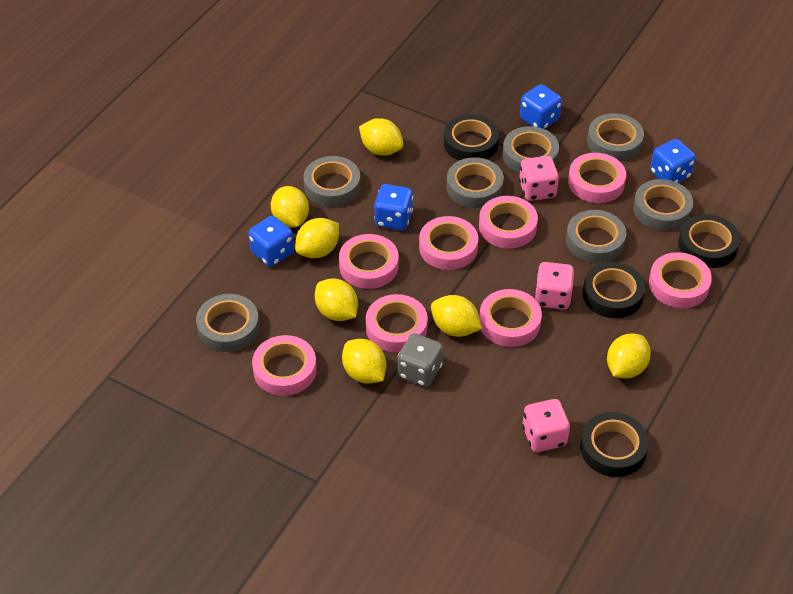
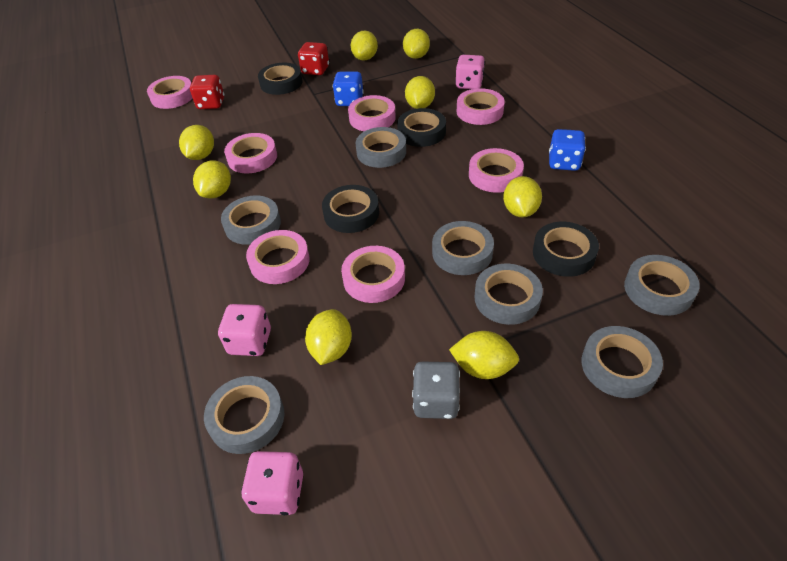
blue dice: [248,216,294,267] [374,184,413,230] [520,84,562,129] [650,139,696,183] = 4 -> [333,71,364,106] [549,129,586,171] = 2
pink tape: [252,335,317,396] [339,234,399,289] [366,294,428,352] [419,216,478,270] [479,196,538,248] [480,289,542,347] [568,153,626,203] [649,252,712,308] = 8 -> [147,76,192,109] [224,133,277,173] [246,230,310,284] [341,246,405,303] [348,95,396,131] [457,88,505,125] [469,148,524,193] = 7
red dice: none = 0 -> [190,75,224,109] [298,42,329,75] = 2
yellow lemon: [271,186,309,228] [295,218,339,258] [315,279,358,321] [342,339,386,384] [359,118,404,156] [431,295,482,337] [607,333,651,378] = 7 -> [179,125,214,160] [193,160,231,198] [305,309,352,365] [351,31,378,60] [403,29,430,59] [405,76,435,109] [449,331,519,379] [503,176,542,217] = 8

